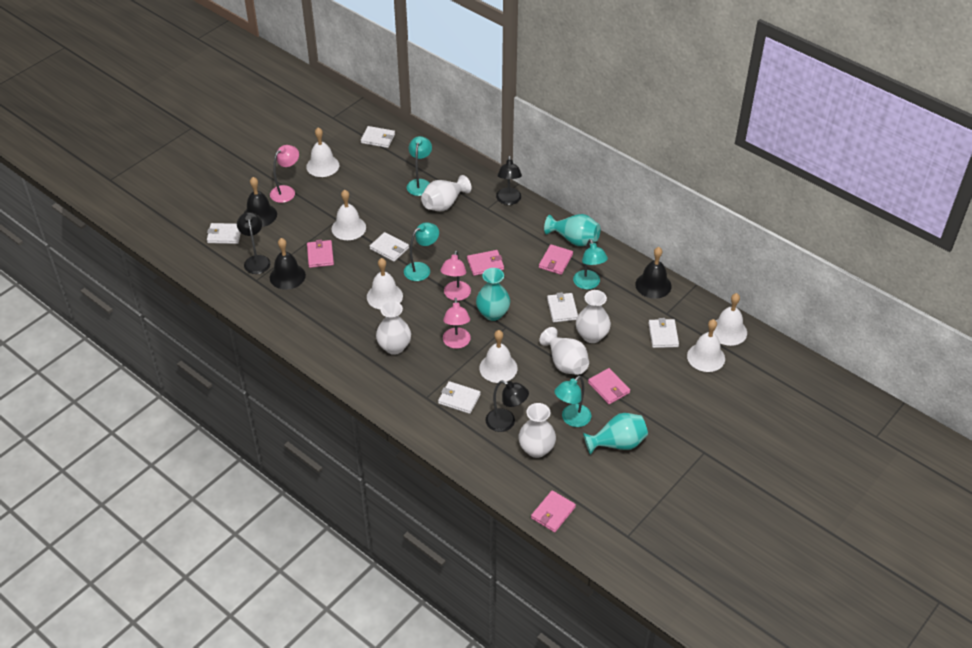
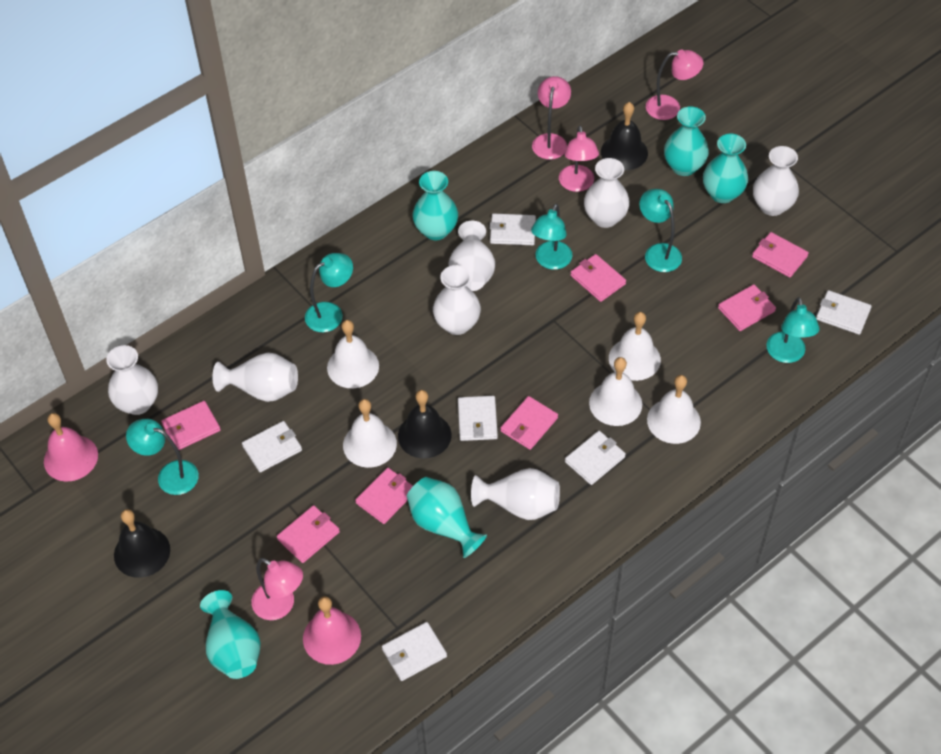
black lamp: [237,212,271,274] [485,380,529,432] [496,156,522,205] = 3 -> none = 0
pink bell: none = 0 -> [44,413,98,482] [303,596,361,665] = 2
pink lamp: [270,145,299,203] [440,250,471,301] [443,298,471,349] = 3 -> [251,558,303,620] [532,76,571,160] [559,125,599,192] [646,50,703,120] = 4
pink wallet: [307,240,334,268] [467,250,504,276] [531,490,576,532] [539,244,573,275] [588,368,630,404] = 5 -> [161,401,221,450] [277,505,340,563] [355,468,413,524] [501,396,558,450] [570,254,626,302] [718,284,776,331] [752,232,809,278] = 7
turquoise lamp: [404,222,439,281] [407,136,432,196] [554,376,591,427] [573,239,608,289] = 4 -> [126,419,199,495] [305,253,353,332] [531,204,572,270] [639,189,682,272] [766,297,820,363] = 5
turquoise vase: [476,268,510,321] [544,214,600,246] [583,413,648,455] = 3 -> [200,590,261,679] [407,477,487,558] [412,171,458,240] [664,106,709,176] [703,134,748,203] = 5
white bell: [306,127,339,177] [332,190,366,240] [367,258,403,309] [479,330,518,383] [687,319,725,372] [713,293,747,346] = 6 -> [327,320,379,388] [343,399,397,468] [589,357,642,426] [609,312,661,381] [647,375,701,444] = 5
white vase: [376,301,411,355] [421,175,471,211] [518,403,556,458] [540,327,589,375] [576,290,611,343] = 5 -> [106,345,158,415] [212,353,298,402] [433,265,481,335] [449,221,495,291] [471,468,560,520] [584,158,630,228] [753,146,799,216] = 7

